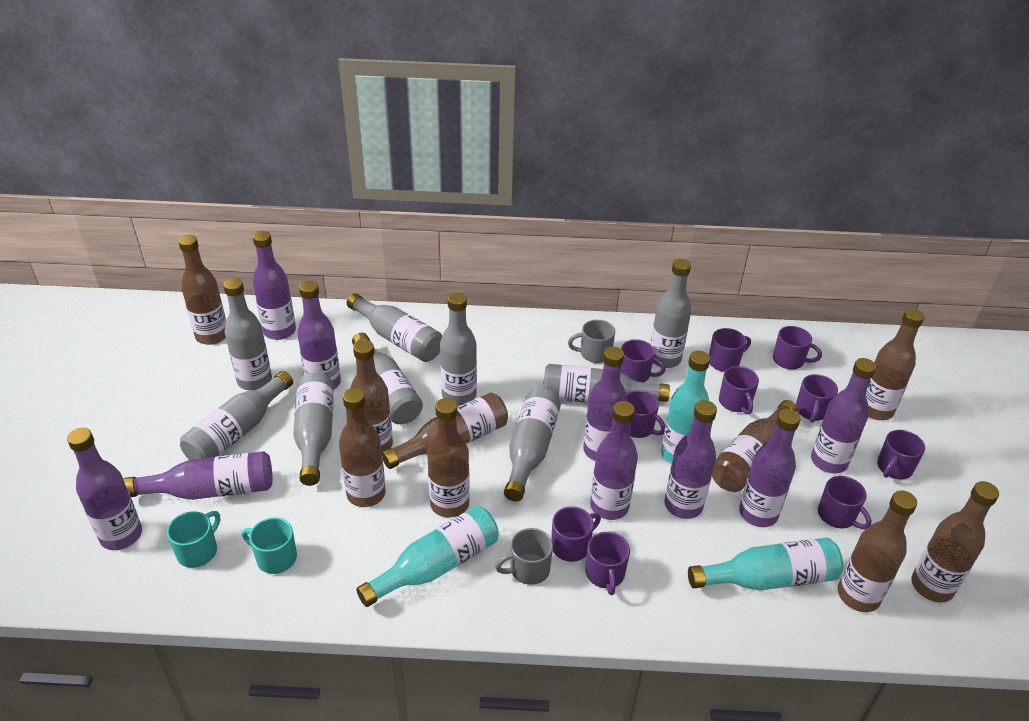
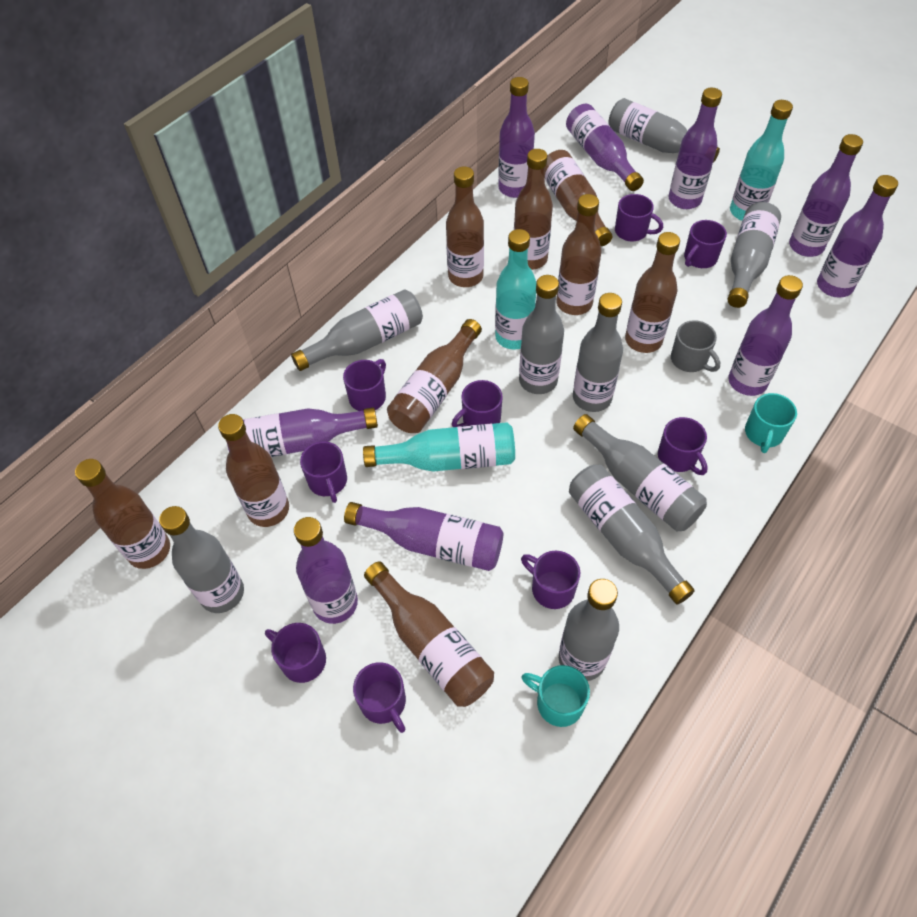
grey mug: [495,528,553,585] [568,320,615,363] = 2 -> [671,320,720,372] = 1
purple mug: [551,506,601,562] [586,532,630,595] [621,339,666,383] [626,390,665,438] [709,328,751,372] [719,366,759,415] [773,326,822,369] [796,374,838,423] [818,476,871,529] [877,430,925,479] = 10 -> [265,623,326,683] [300,441,347,503] [343,359,386,411] [353,662,406,733] [452,380,503,427] [521,551,580,609] [615,194,663,242] [658,417,708,475] [684,220,727,268] = 9

